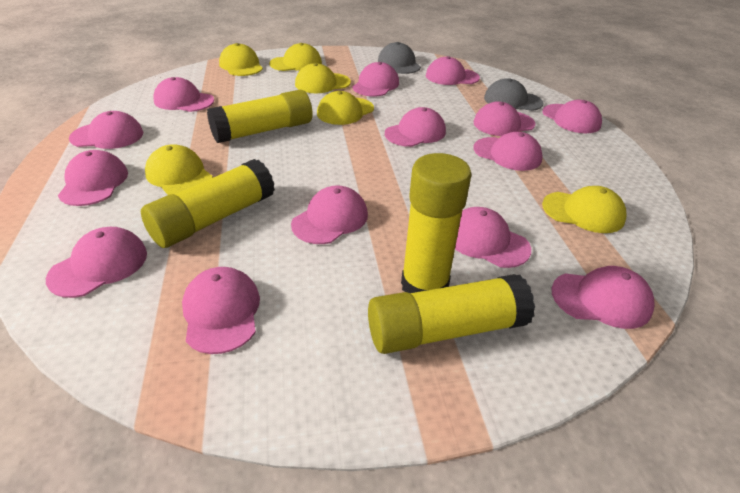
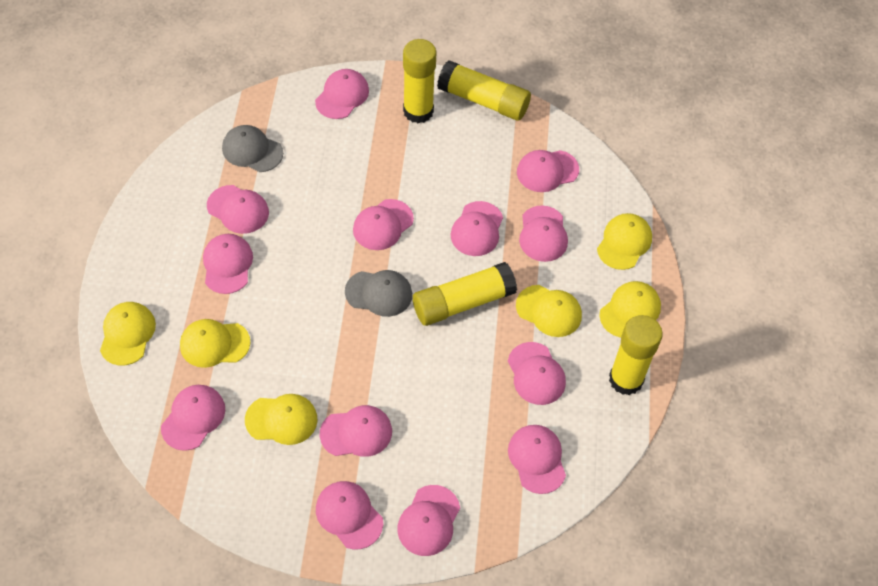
pink cap: [46,227,147,298] [58,150,128,206] [69,111,143,149] [153,77,214,112] [182,267,260,354] [291,185,368,244] [352,62,399,97] [385,107,446,147] [426,56,480,85] [455,207,531,268] [473,102,535,136] [473,132,543,171] [542,100,602,133] [552,266,655,329] = 14 -> [161,385,225,451] [203,234,253,294] [207,185,269,234] [315,69,369,119] [316,481,383,550] [320,405,392,457] [353,199,414,250] [397,485,460,556] [451,201,503,256] [508,342,566,405] [508,425,566,494] [517,150,579,192] [519,205,568,262] = 13

